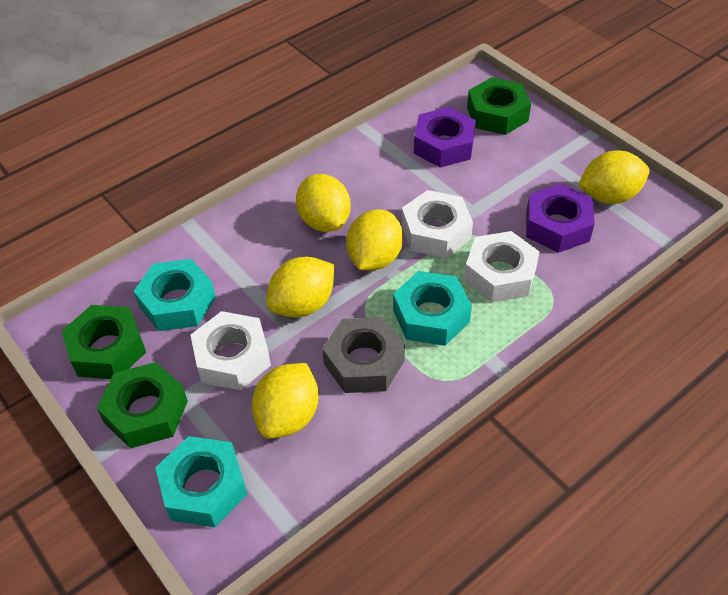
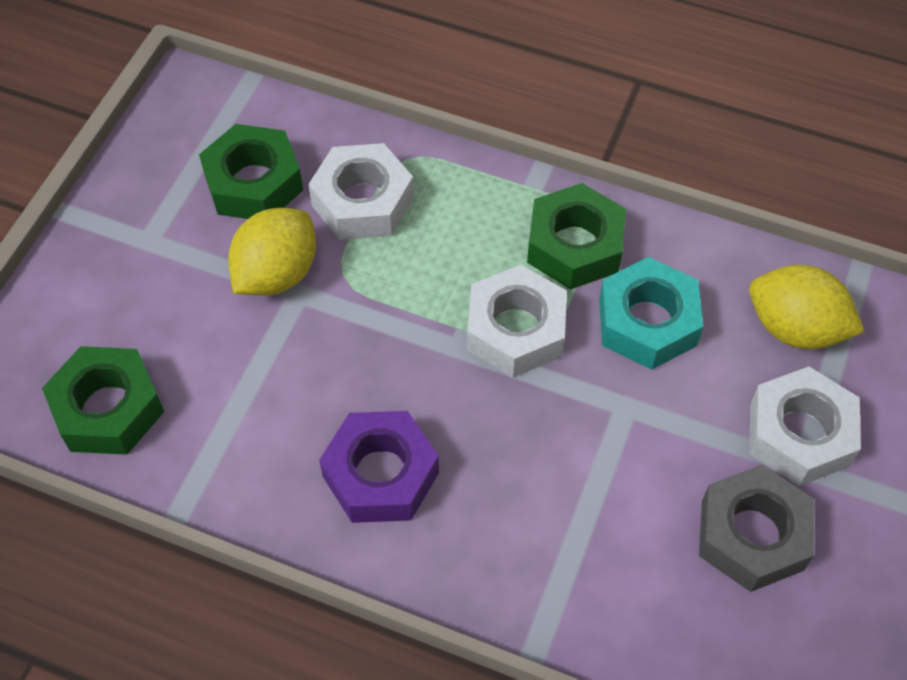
purple nut: [414,107,476,167] [526,184,594,253] = 2 -> [319,411,439,523] = 1
turquoise nut: [134,259,216,331] [155,436,248,527] [393,271,472,346] = 3 -> [599,257,703,370] = 1
yellow lemon: [252,363,319,439] [267,257,334,317] [296,174,351,232] [346,209,403,270] [578,151,650,204] = 5 -> [228,208,316,295] [749,265,864,349] = 2

